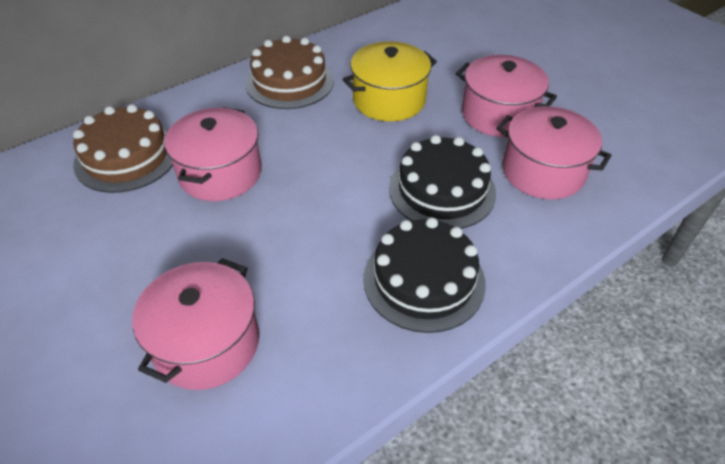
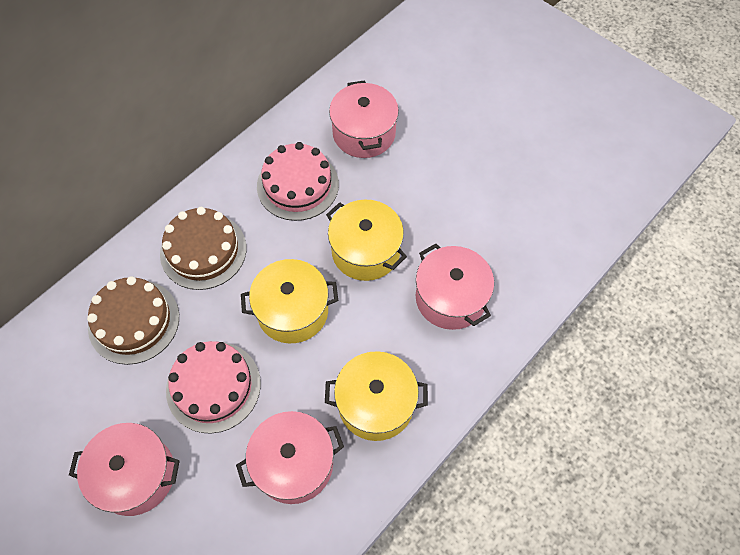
black cake: [363,217,486,333] [389,135,496,229] = 2 -> none = 0
pink cake: none = 0 -> [166,341,261,433] [257,142,339,221] = 2
yellow pot: [343,42,437,121] = 1 -> [241,259,338,343] [325,351,428,441] [326,200,407,281] = 3

